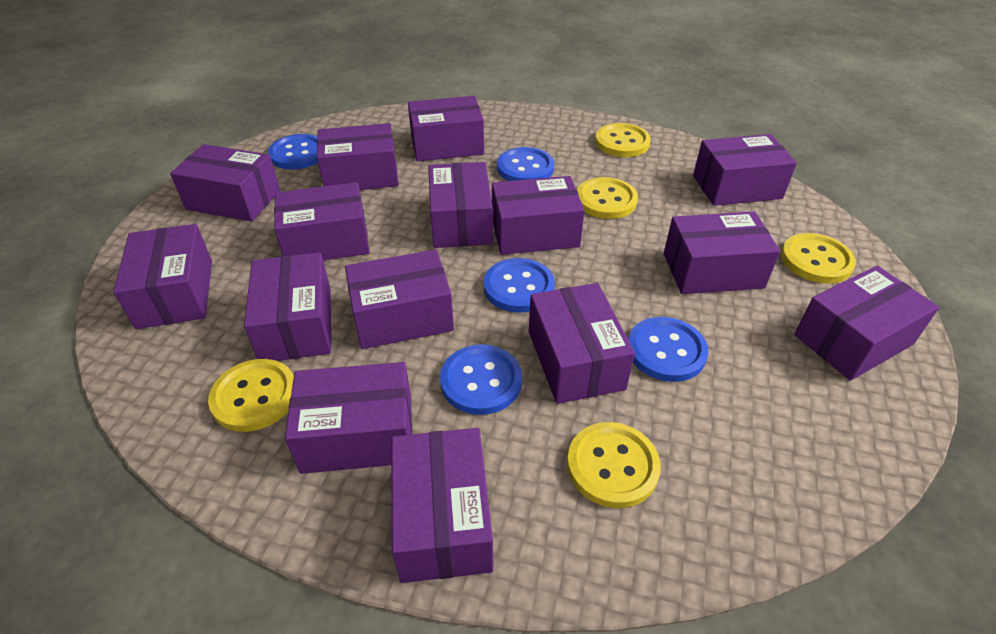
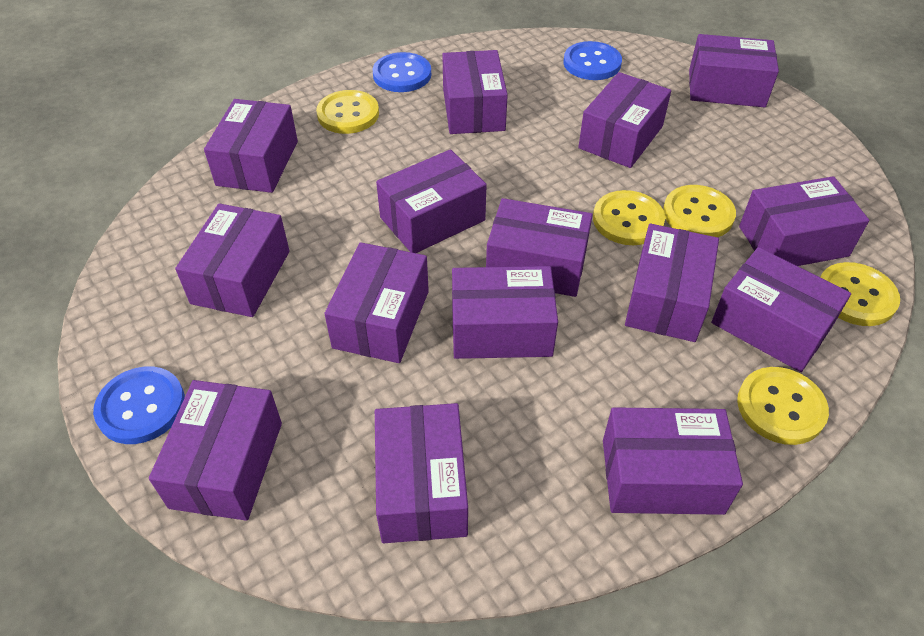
blue button: [268,134,318,170] [440,344,522,415] [484,258,555,313] [497,147,555,181] [628,317,709,382] = 5 -> [93,366,185,444] [373,52,431,92] [563,41,622,80] = 3

